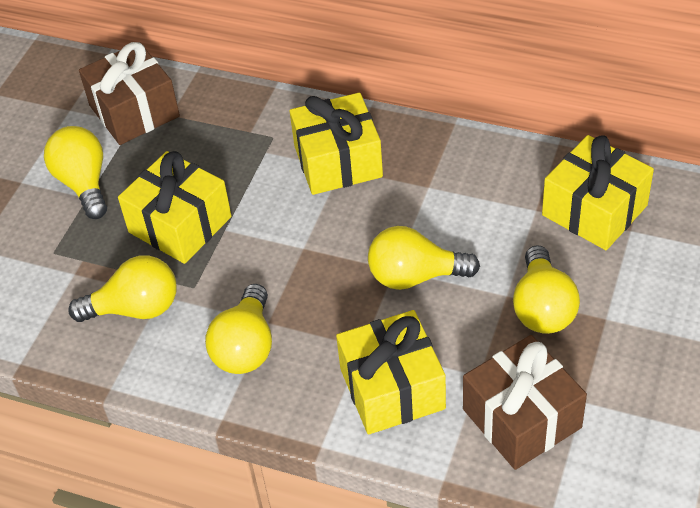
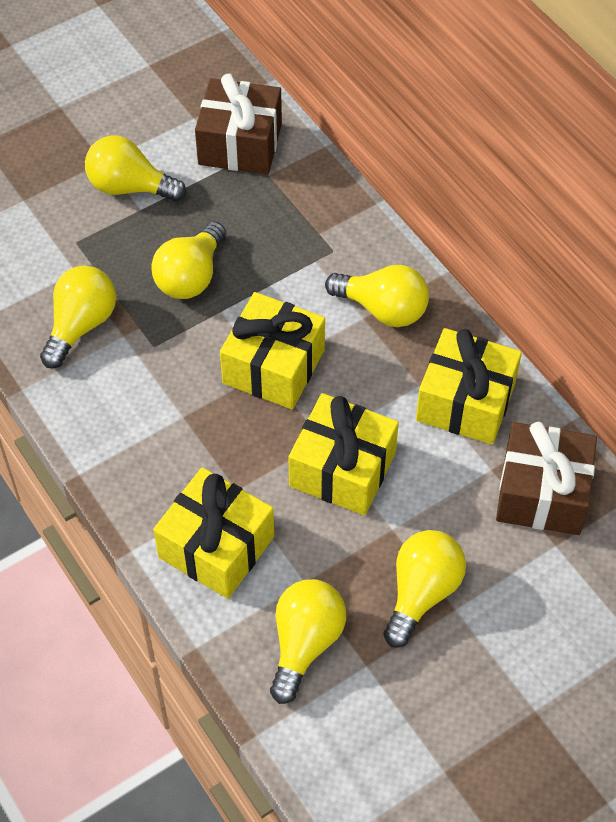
yellow light bulb: [44,126,107,219] [68,255,177,322] [205,284,272,374] [368,226,480,290] [513,245,580,334] = 5 -> [40,266,116,369] [85,135,186,202] [151,221,226,299] [270,579,346,704] [325,265,429,327] [383,530,466,648] = 6

